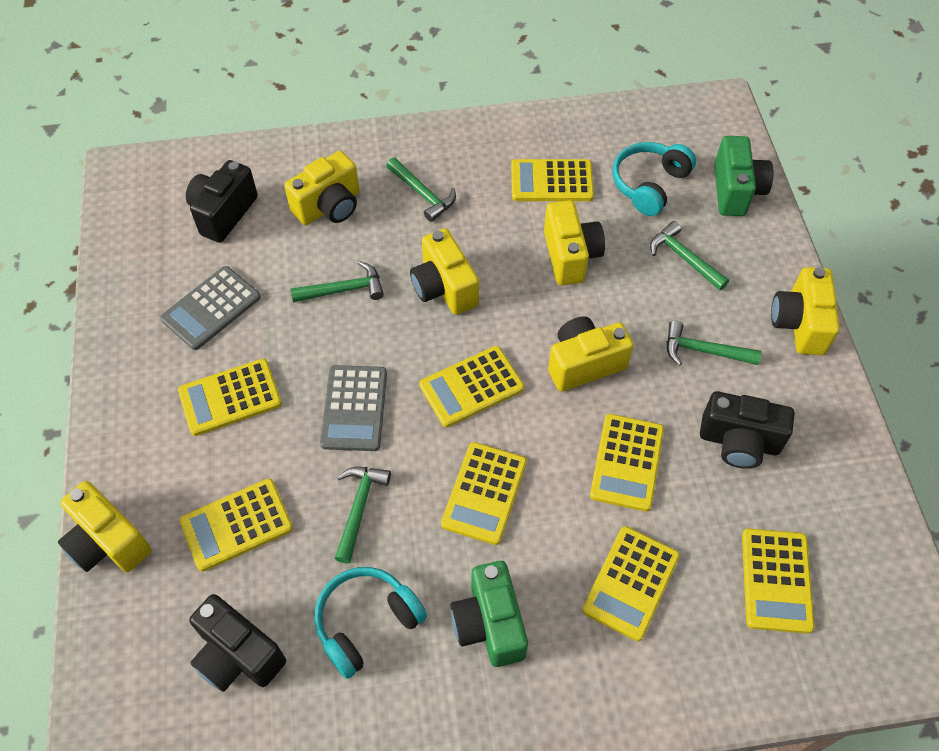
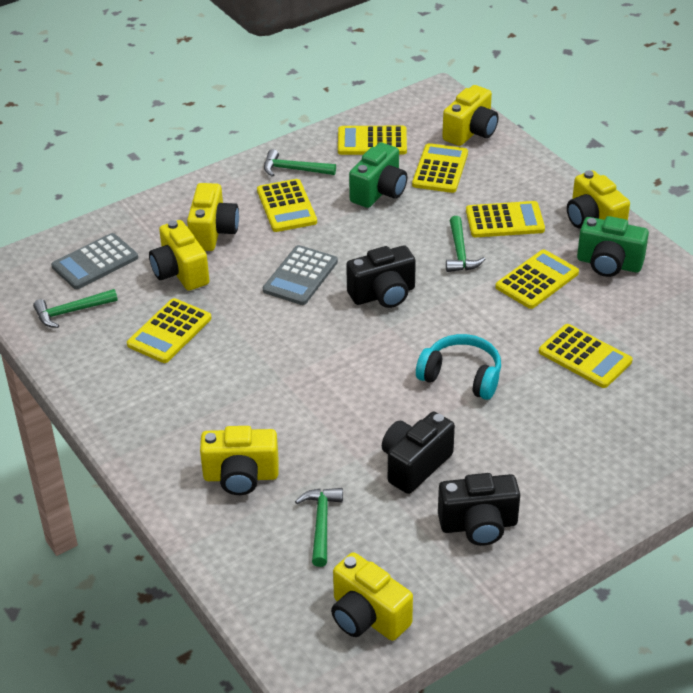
green hammer: [290,261,384,302] [334,467,391,563] [386,158,456,222] [650,221,729,290] [666,320,761,366] = 5 -> [33,289,118,328] [264,149,336,177] [295,488,343,567] [446,216,485,272] = 4
turquoise headphones: [314,567,427,679] [612,142,696,216] = 2 -> [416,334,501,400] = 1
yellow calculator: [178,358,282,436] [180,479,293,572] [419,346,524,427] [441,442,527,545] [511,159,594,201] [582,526,680,641] [590,414,664,512] [742,528,815,634] = 8 -> [127,298,211,363] [257,179,317,232] [338,126,407,155] [412,143,468,193] [466,201,545,237] [495,249,579,309] [539,324,633,388] = 7

